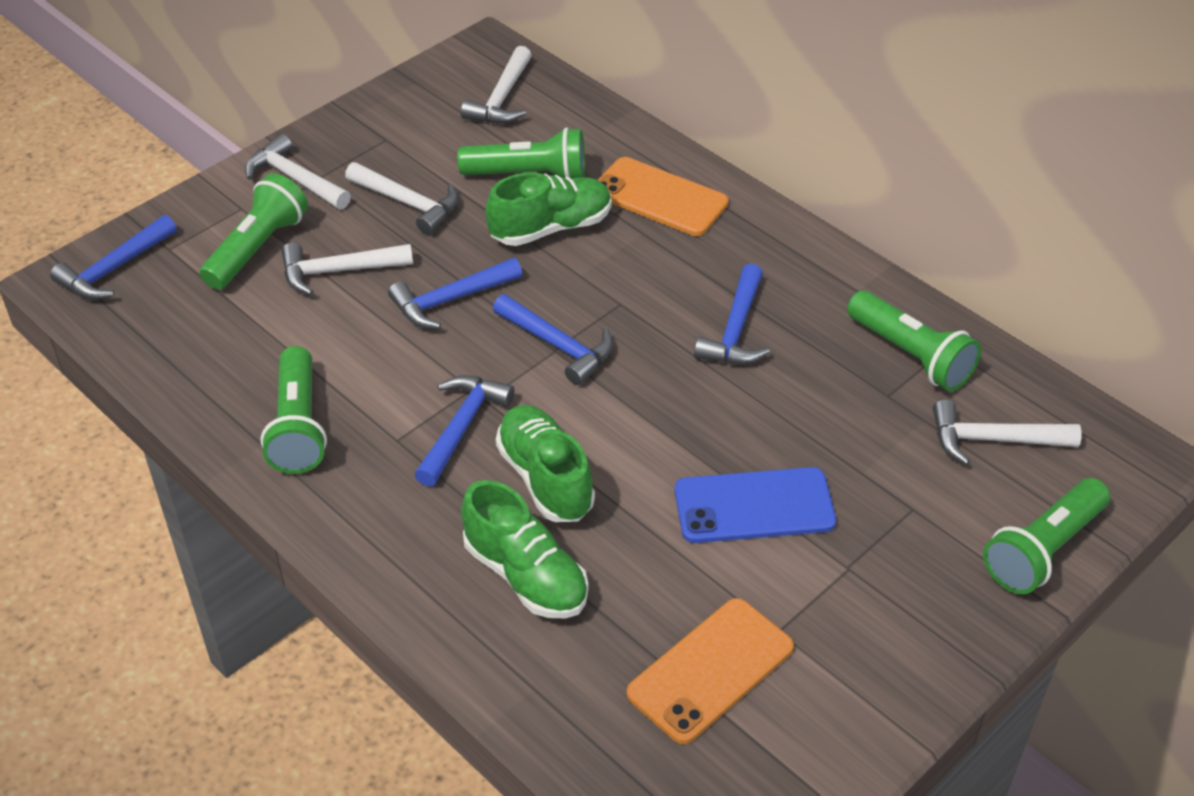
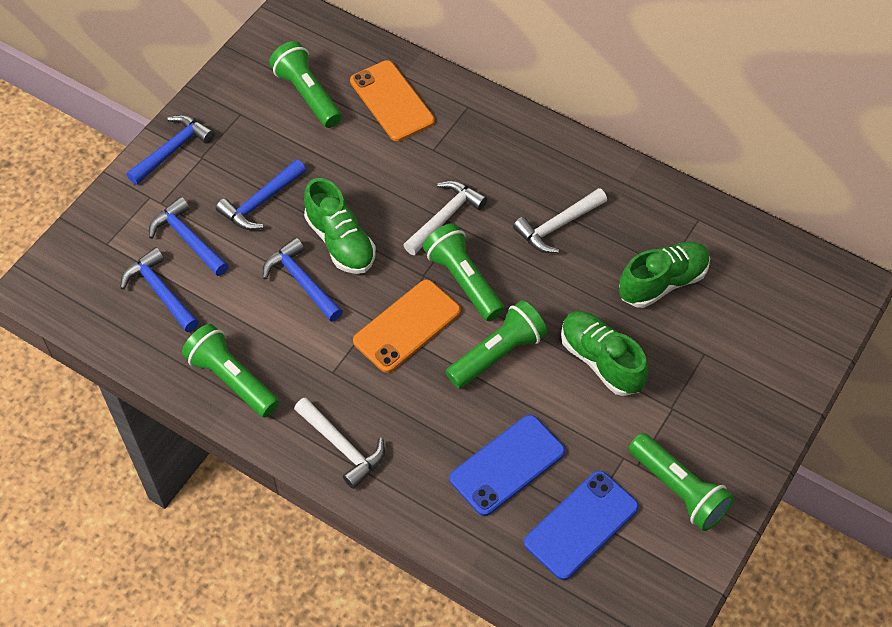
blue phone: [675,467,836,543] = 1 -> [449,415,565,516] [524,471,639,580] = 2
white hammer: [245,134,351,209] [282,242,413,295] [345,162,459,235] [461,46,532,123] [933,400,1082,465] = 5 -> [294,397,385,489] [404,181,487,255] [513,188,607,253] = 3

